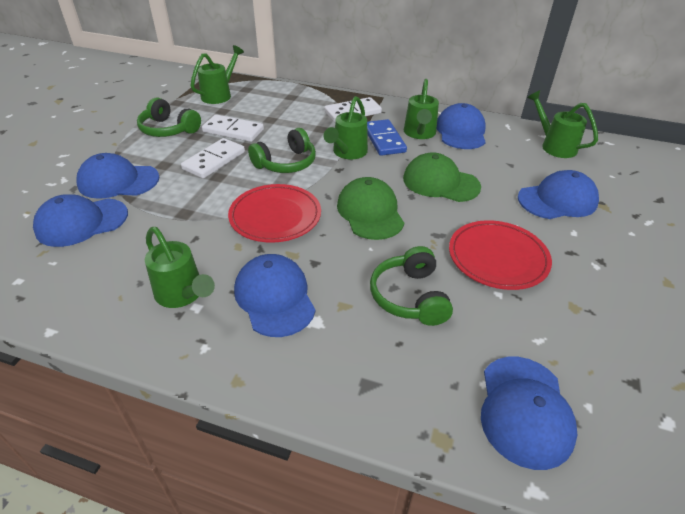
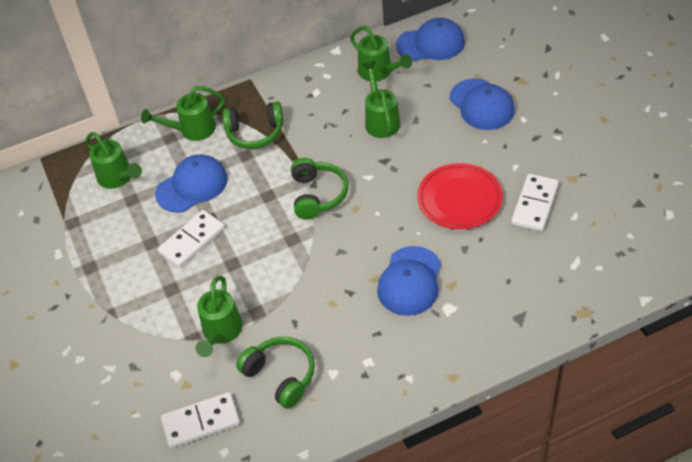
blue cap: [33,194,128,247] [76,153,159,199] [234,254,316,337] [437,103,486,149] [481,357,577,470] [518,170,599,219] = 6 -> [155,154,228,213] [377,246,441,316] [396,18,465,61] [450,79,515,130] = 4
blue domino: [367,119,407,156] = 1 -> none = 0
green cap: [337,177,404,240] [403,152,481,202] = 2 -> none = 0
red plate: [228,184,321,243] [449,220,552,290] = 2 -> [417,163,503,229] = 1

